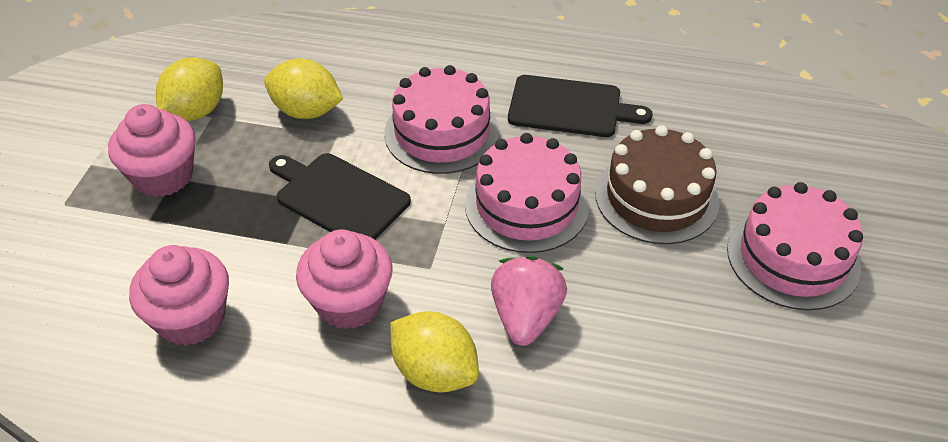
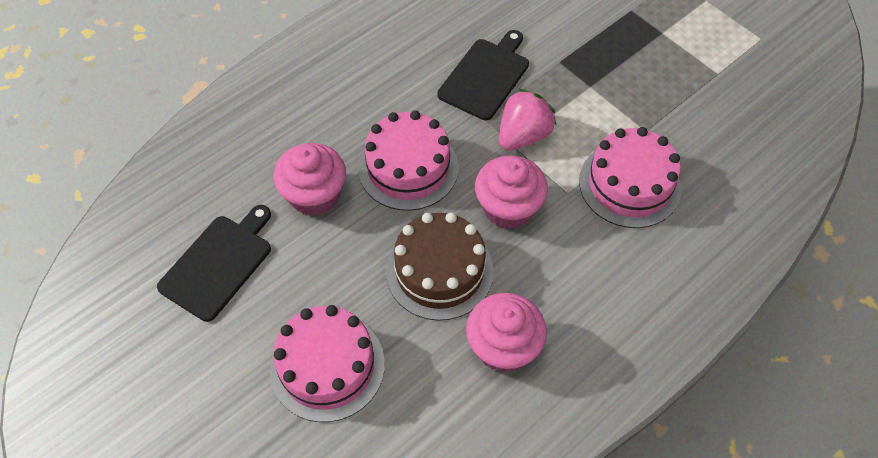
yellow lemon: [156,57,223,121] [264,58,343,119] [390,311,479,393] = 3 -> none = 0

